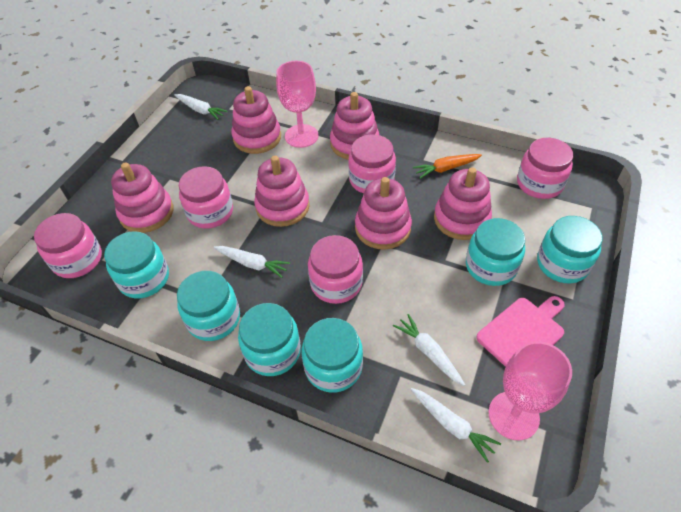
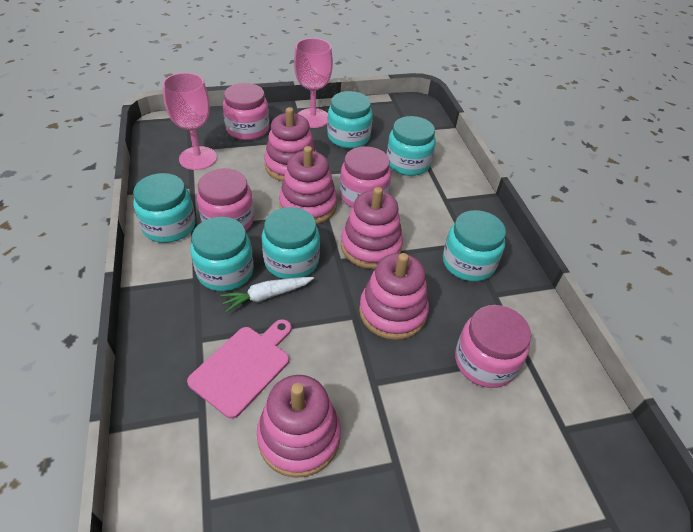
orange carrot: [413,154,482,179] = 1 -> none = 0
pink jar: [34,213,102,278] [179,166,233,229] [308,235,363,304] [348,134,396,193] [517,138,573,199] = 5 -> [197,168,254,231] [223,83,269,140] [340,146,391,208] [455,305,531,388] = 4
pink stacking toy: [111,162,174,233] [231,86,281,154] [254,156,310,227] [330,92,379,160] [355,177,412,250] [434,167,492,240] = 6 -> [257,375,341,478] [264,107,317,182] [279,146,337,224] [341,187,403,269] [359,253,429,340] = 5
white carrot: [174,94,228,120] [214,246,290,278] [393,314,465,386] [410,388,501,463] = 4 -> [220,277,314,313] = 1

